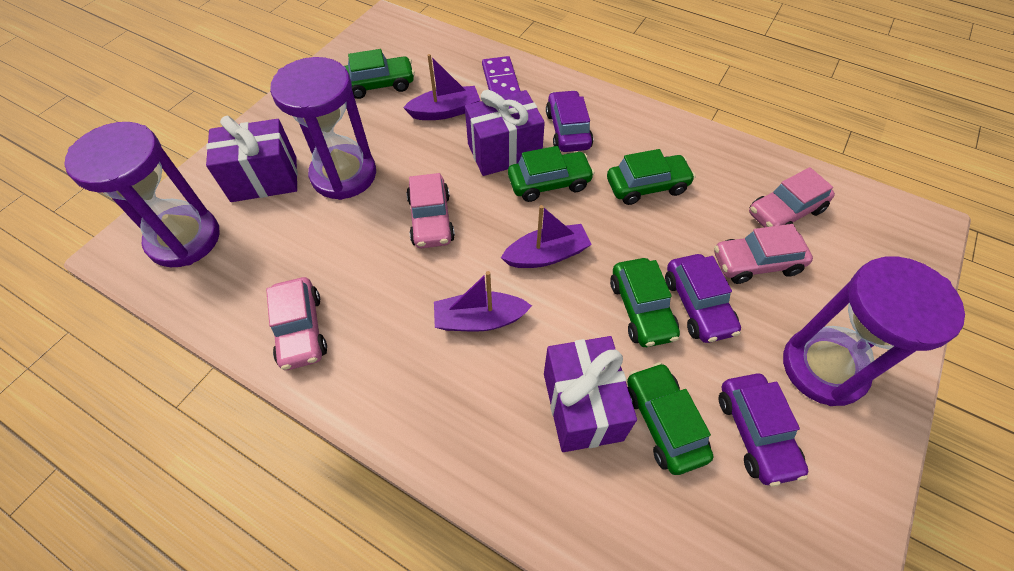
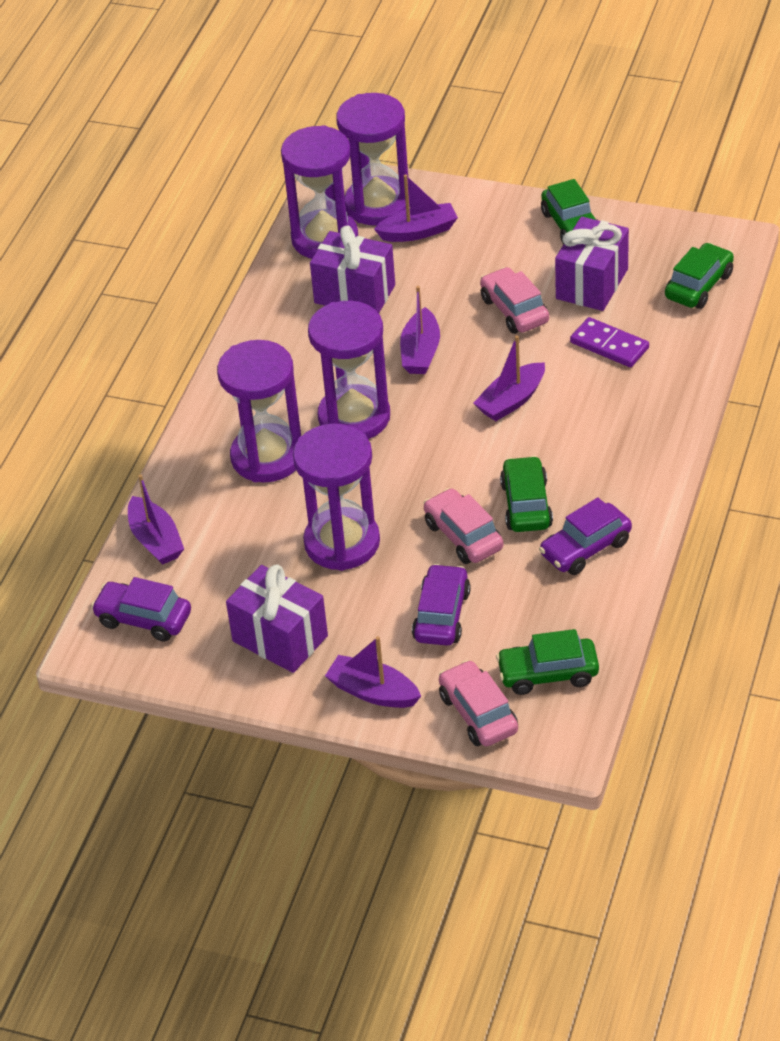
green car: [345,49,415,99] [508,146,595,202] [607,149,695,205] [610,258,680,347] [627,362,713,475] = 5 -> [496,629,599,695] [500,456,553,532] [541,179,596,244] [665,243,734,309] = 4
pink car: [266,277,327,370] [406,173,455,248] [714,224,813,284] [749,167,835,227] = 4 -> [423,488,503,564] [439,660,518,747] [480,267,549,334] = 3
purple boat: [403,54,480,120] [434,271,532,332] [501,205,592,268] = 3 -> [128,474,184,565] [325,636,421,708] [374,174,458,242] [400,286,440,374] [474,335,545,421] = 5
purple hourglass: [64,122,220,267] [270,57,376,200] [783,256,965,406] = 3 -> [217,340,301,483] [281,125,358,259] [293,423,380,571] [308,301,390,439] [336,93,410,226] = 5

